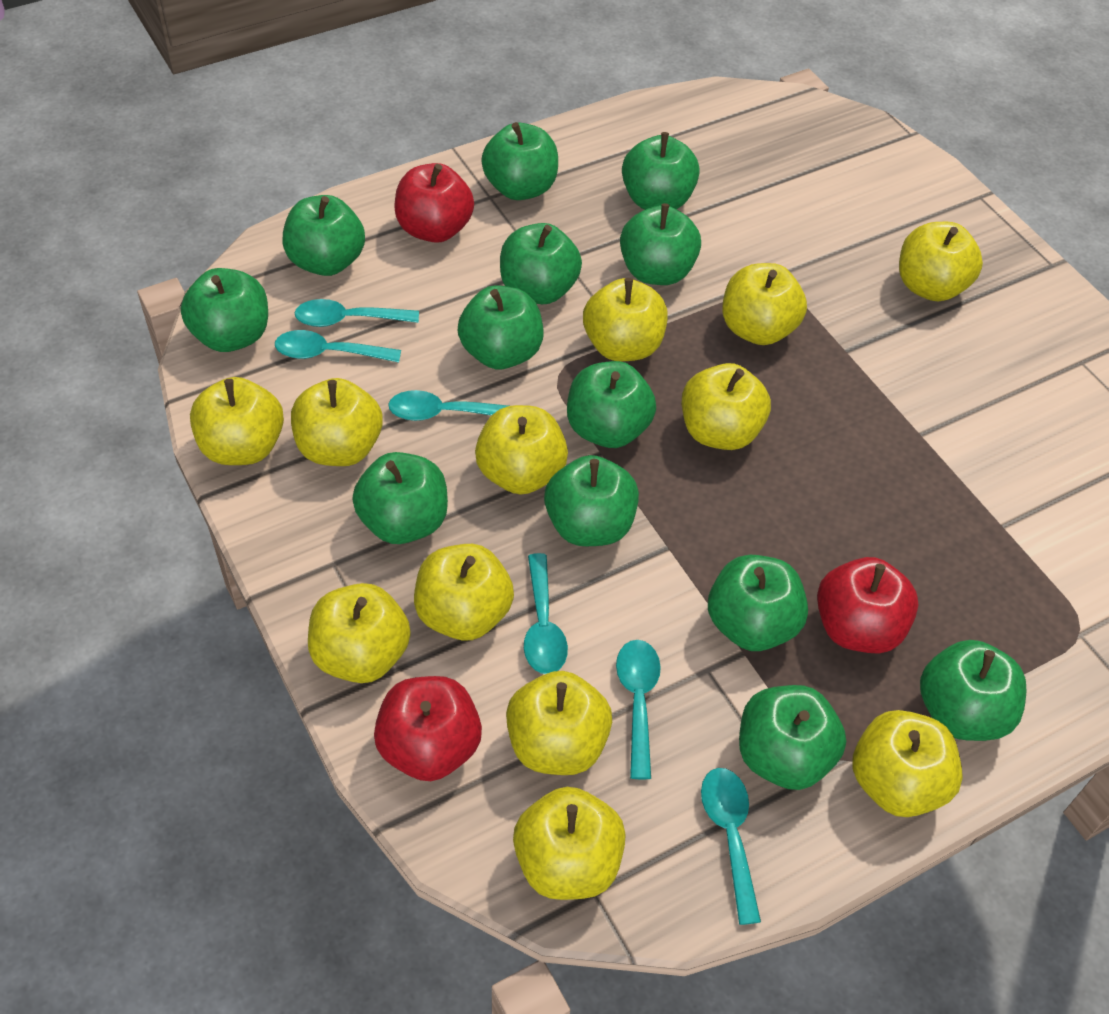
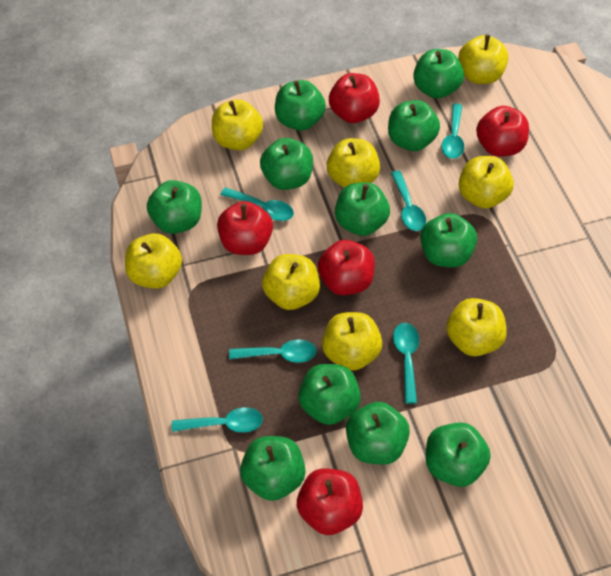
green apple: [181,268,268,352] [282,195,365,276] [352,452,448,544] [458,285,543,369] [481,122,558,200] [500,223,582,304] [544,455,639,546] [567,361,656,448] [620,203,701,285] [622,132,700,210] [708,555,808,651] [739,685,846,790] [920,640,1027,741] = 13 -> [147,180,202,234] [240,436,306,501] [260,138,313,190] [275,80,326,131] [298,364,361,425] [335,182,390,236] [346,402,410,465] [388,100,440,151] [413,49,464,99] [420,213,477,267] [426,422,491,487] = 11
red apple: [374,676,482,781] [394,163,474,243] [817,557,918,654] = 3 -> [217,201,273,255] [297,468,363,535] [318,240,375,295] [329,73,380,123] [476,106,529,157] = 5
yellow apple: [190,377,284,465] [291,378,383,466] [308,583,410,683] [414,544,514,640] [475,405,568,495] [506,671,612,775] [513,787,626,900] [583,278,668,361] [682,363,771,450] [722,263,807,345] [852,710,963,817] [899,222,983,301] = 12 -> [125,233,182,289] [212,99,263,150] [262,254,320,310] [322,312,382,371] [327,138,380,188] [446,298,507,356] [458,34,508,84] [459,156,514,209] = 8

